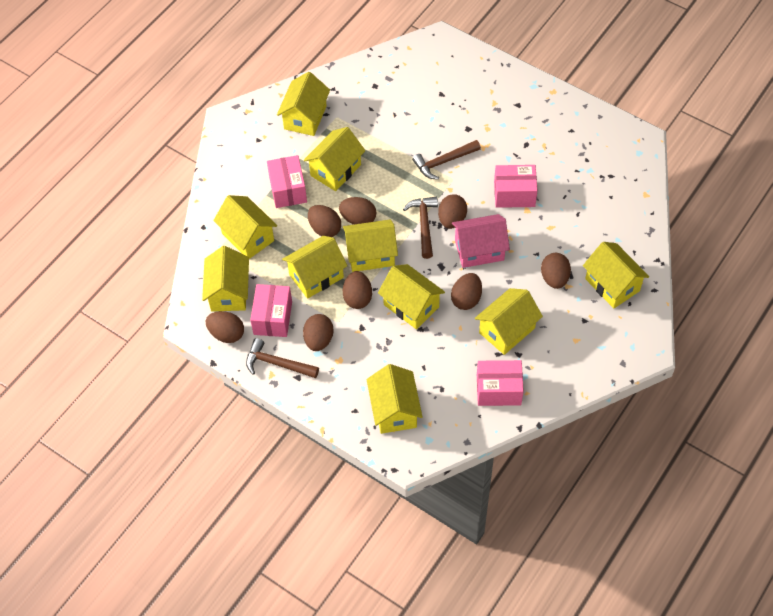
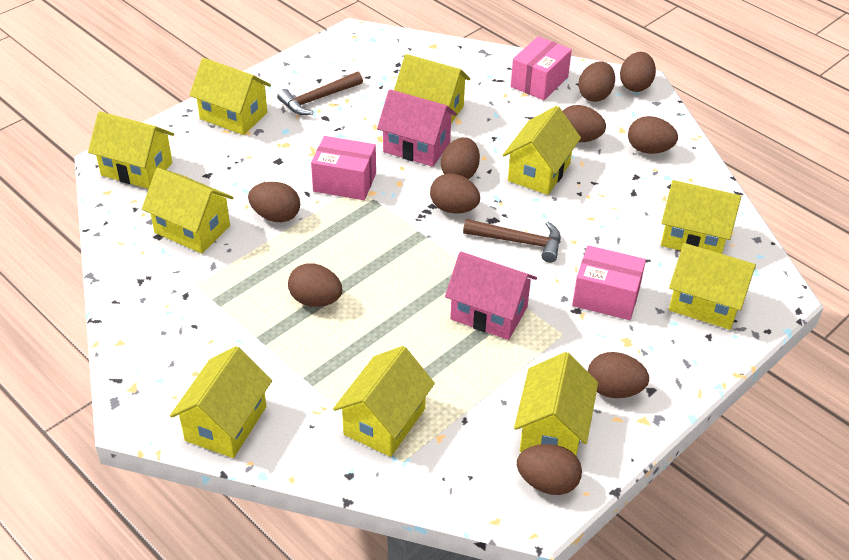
brown egg: [206,311,244,343] [303,314,334,351] [308,205,341,237] [339,197,376,225] [343,271,372,309] [438,194,467,229] [451,273,482,310] [541,253,571,289] = 8 -> [248,182,300,222] [288,264,342,307] [430,173,480,214] [441,137,480,179] [517,444,582,495] [563,105,606,142] [578,61,615,102] [588,352,649,398] [620,52,656,92] [628,116,678,154] = 10
brown hammer: [246,338,319,378] [403,196,438,259] [412,140,481,180] = 3 -> [277,72,363,115] [463,219,560,263] = 2
pink box: [250,284,292,337] [267,155,307,208] [477,360,524,406] [494,165,538,208] = 4 -> [311,136,376,200] [511,36,572,100] [572,245,646,320] = 3
pink house: [452,214,510,268] = 1 -> [377,89,457,167] [445,251,537,340] = 2

